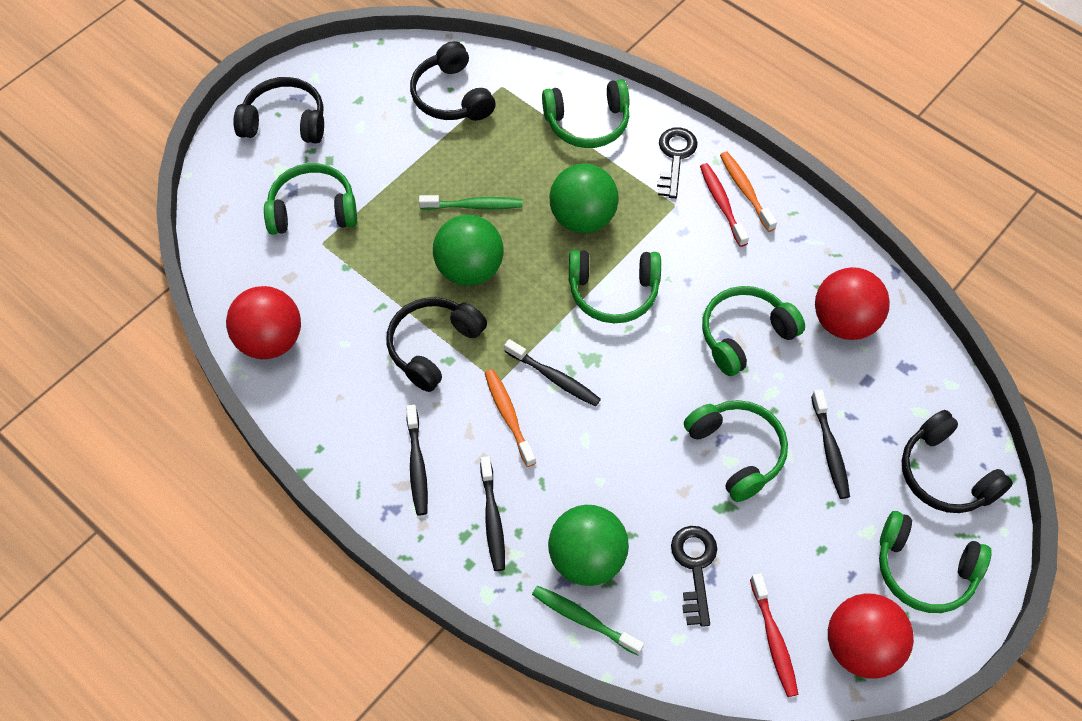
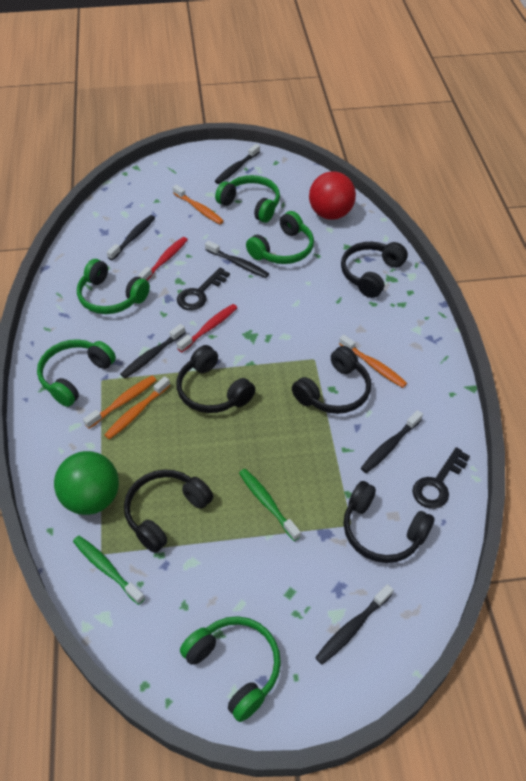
black headphones: [234,77,324,143] [386,297,487,392] [410,41,495,121] [902,410,1013,513] = 4 -> [124,470,213,553] [177,345,256,413] [292,346,371,414] [341,242,408,298] [343,481,435,563] = 5
black toothbrush: [406,405,428,515] [480,456,505,571] [504,339,601,407] [811,389,850,499] = 4 -> [107,215,155,260] [121,324,185,378] [205,241,269,278] [215,144,260,184] [315,584,393,665] [361,410,423,473] = 6
green ball: [433,215,504,286] [548,505,629,586] [549,163,619,233] = 3 -> [54,451,119,515] = 1
green headphones: [264,163,357,235] [542,79,629,148] [569,250,661,323] [684,400,788,502] [702,286,805,376] [879,511,992,613] = 6 -> [37,339,116,407] [77,259,150,314] [180,616,281,722] [215,175,280,223] [246,211,314,264] = 5
orange toothbrush: [485,369,536,467] [720,152,777,232] = 2 -> [83,376,156,429] [104,376,170,440] [173,184,224,224] [339,335,407,388] = 4
red ball: [226,286,301,359] [815,267,890,340] [828,593,914,679] = 3 -> [309,171,356,220] = 1

